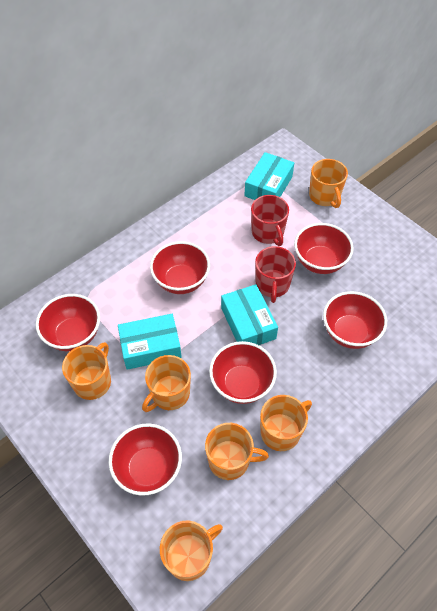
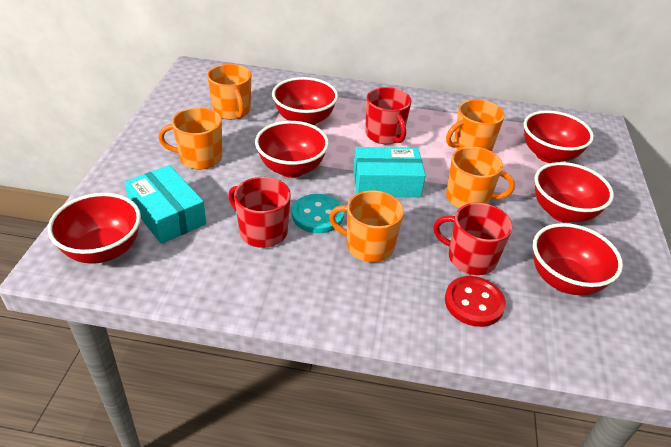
orange mug: [62,342,111,400] [142,355,191,412] [160,520,223,581] [205,423,269,480] [260,395,312,451] [309,159,348,208] = 6 -> [158,107,222,169] [207,64,251,120] [329,190,404,262] [446,99,505,152] [446,147,515,208] = 5
red button: none = 0 -> [445,276,506,327] = 1
red mug: [251,195,289,246] [255,246,296,303] = 2 -> [228,177,291,248] [365,87,411,144] [433,203,513,275] = 3
turquoise box: [118,314,182,370] [221,284,278,345] [244,152,294,200] = 3 -> [125,165,206,244] [353,147,426,197] = 2
turquoise button: none = 0 -> [292,194,344,233] = 1

